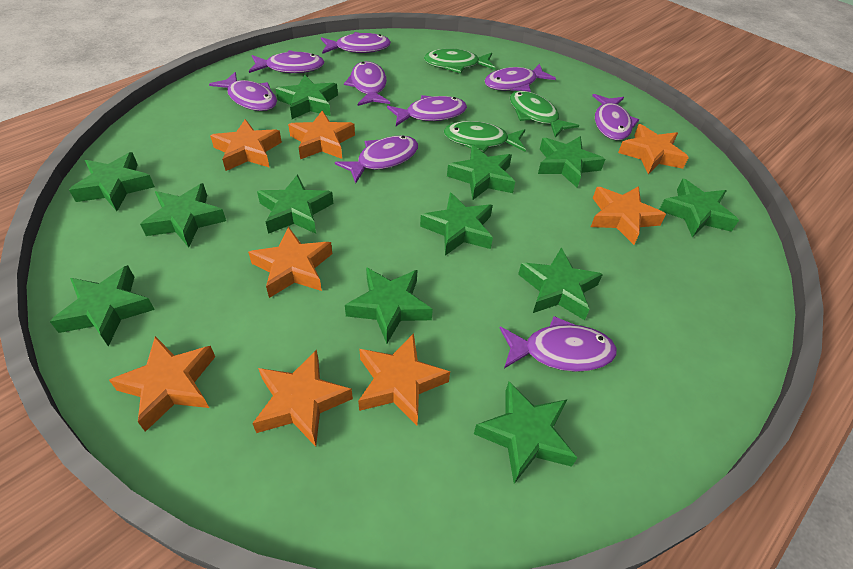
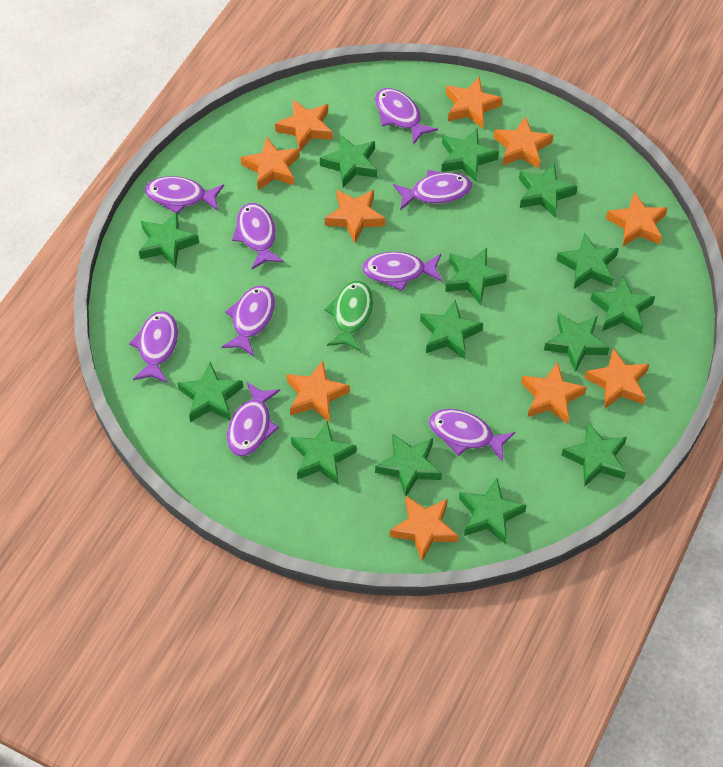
green fish: [424,48,496,73] [444,121,526,153] [510,91,579,138] = 3 -> [324,281,373,351] = 1
green star: [50,265,155,347] [69,152,155,211] [140,183,226,248] [257,174,334,234] [276,75,338,119] [345,267,433,344] [420,192,493,256] [447,145,515,200] [474,382,577,484] [518,248,603,320] [538,136,605,187] [659,179,739,238] = 12 -> [139,212,199,268] [177,362,243,422] [291,421,357,484] [320,134,377,188] [375,433,442,498] [420,300,483,359] [441,129,499,182] [445,248,507,305] [459,478,526,544] [519,163,578,218] [544,313,609,372] [556,232,619,289] [561,422,627,487] [590,276,655,334] = 14
orange star: [109,336,215,432] [210,119,282,171] [248,227,332,298] [252,349,353,447] [288,111,355,159] [358,333,450,426] [591,186,666,245] [618,124,689,174] = 8 -> [241,137,300,190] [275,100,333,151] [286,361,350,422] [325,190,386,243] [390,496,458,561] [446,77,503,129] [494,117,553,169] [521,362,587,424] [585,348,649,409] [606,192,668,246] = 10

